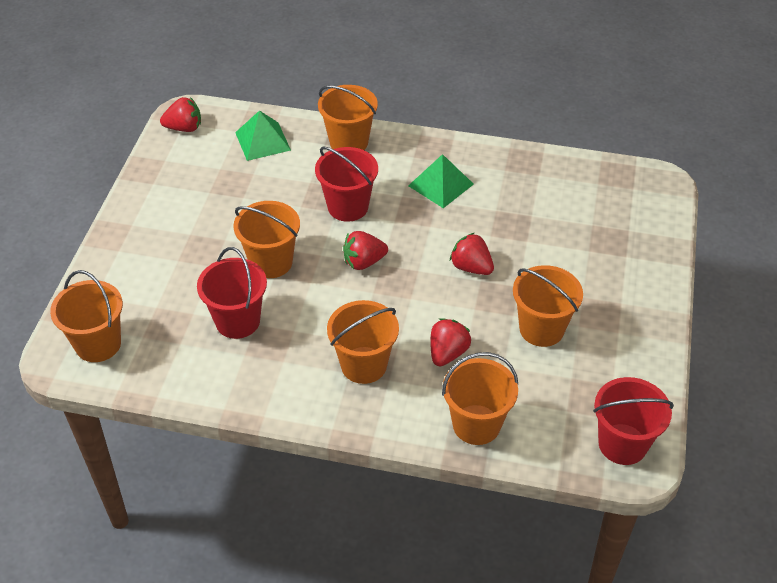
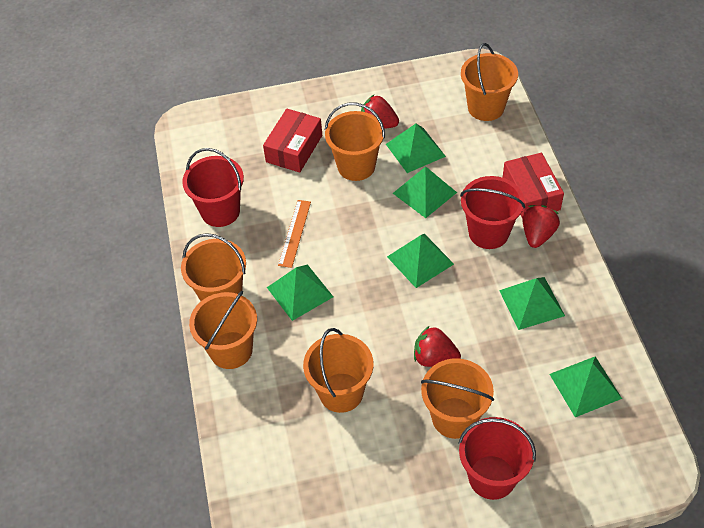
green pyramid: [235,110,291,161] [408,154,474,208] = 2 -> [267,264,333,321] [386,124,446,173] [387,234,454,288] [393,166,457,218] [499,277,565,330] [549,356,622,417] = 6
orange ruler: none = 0 -> [278,200,311,268] = 1
red box: none = 0 -> [263,109,322,173] [502,153,564,217] = 2
red strawberry: [160,97,201,132] [343,231,388,270] [430,318,471,366] [450,233,494,275] = 4 -> [361,95,399,129] [414,326,461,367] [522,205,560,248] = 3

